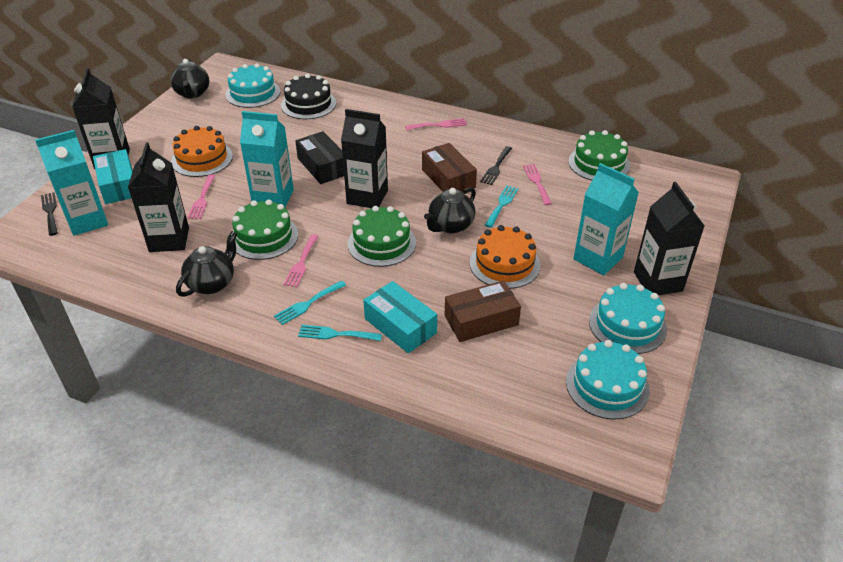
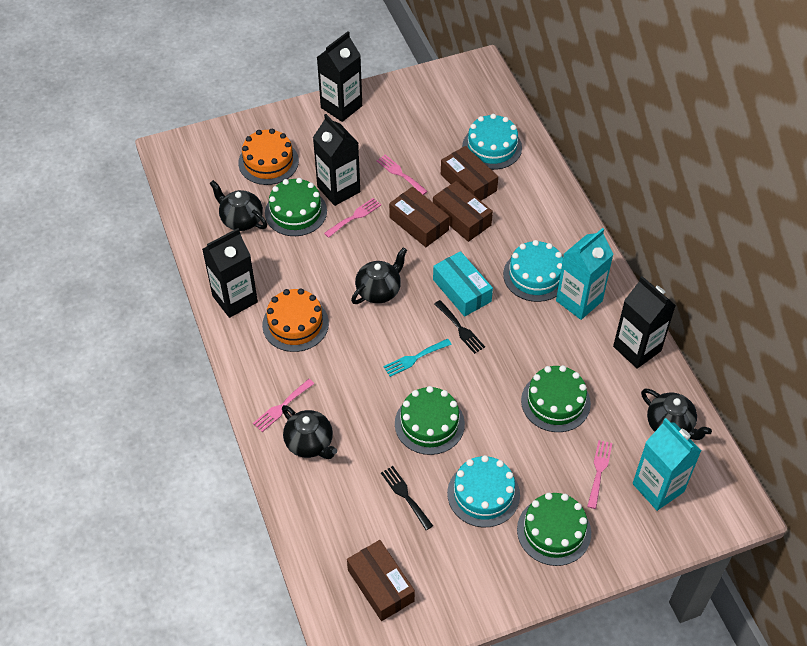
black box: [295,131,344,184] = 1 -> none = 0
black cake: [281,74,336,119] = 1 -> none = 0
black teapot: [170,59,210,98] [176,231,237,297] [424,187,476,233] = 3 -> [210,180,267,231] [282,405,337,459] [351,248,407,304] [641,389,712,440] = 4
brown box: [422,143,477,193] [445,281,521,342] = 2 -> [347,540,415,621] [389,187,450,247] [433,181,493,242] [441,146,498,201] = 4
green cake: [232,199,298,260] [347,206,416,267] [568,130,630,180] = 3 -> [265,178,327,236] [395,386,465,455] [517,493,591,566] [521,365,591,432] = 4
turquoise box: [93,149,133,204] [363,281,437,353] = 2 -> [433,251,493,317] = 1
turquoise carton: [35,130,108,236] [240,111,294,208] [573,163,639,275] = 3 -> [556,228,613,320] [633,418,701,511] = 2
turquoise fork: [274,280,346,325] [298,325,382,341] [485,185,519,228] = 3 -> [383,339,452,377] = 1

